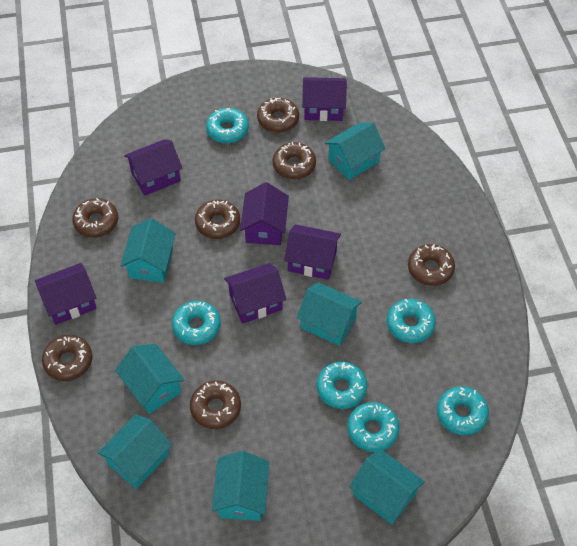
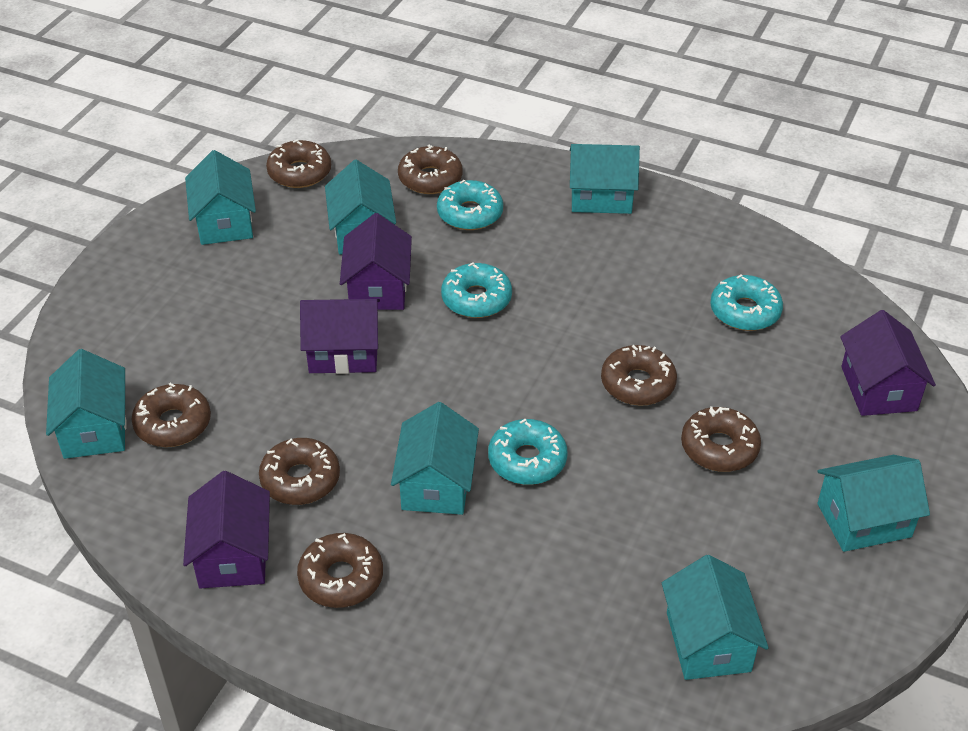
purple house: [35,263,97,325] [124,139,183,196] [224,263,286,324] [240,182,289,245] [284,224,341,280] [302,77,347,121] = 6 -> [183,471,270,588] [300,299,380,374] [340,213,412,310] [840,310,936,416] = 4
turquoise donut: [172,301,221,345] [206,108,249,143] [317,362,367,409] [347,402,399,452] [387,299,436,343] [437,387,489,435] = 6 -> [437,180,503,230] [441,262,512,318] [488,419,567,485] [710,274,783,331] = 4

